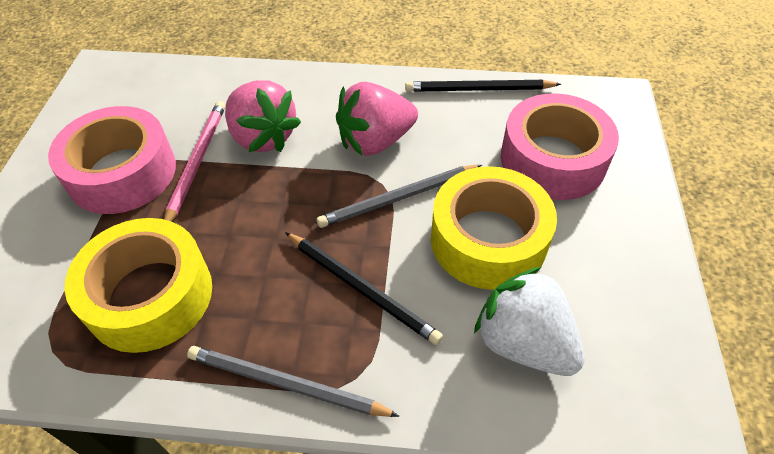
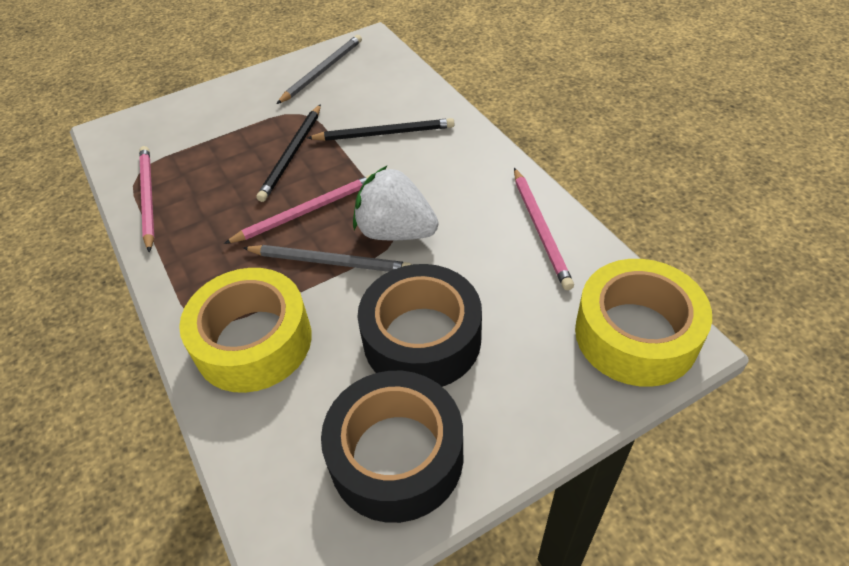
black tape: none = 0 -> [321,371,463,523] [358,264,482,387] = 2
pink pencil: [164,101,225,221] = 1 -> [139,146,154,252] [224,174,371,244] [514,168,574,290] = 3
pink strawberry: [225,80,301,152] [336,82,418,156] = 2 -> none = 0
pink tape: [48,106,176,214] [501,93,619,200] = 2 -> none = 0

